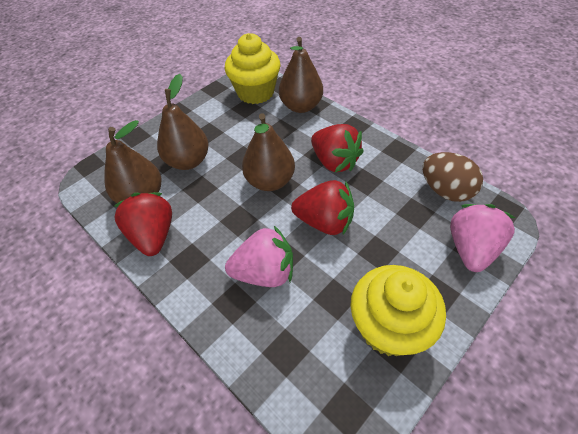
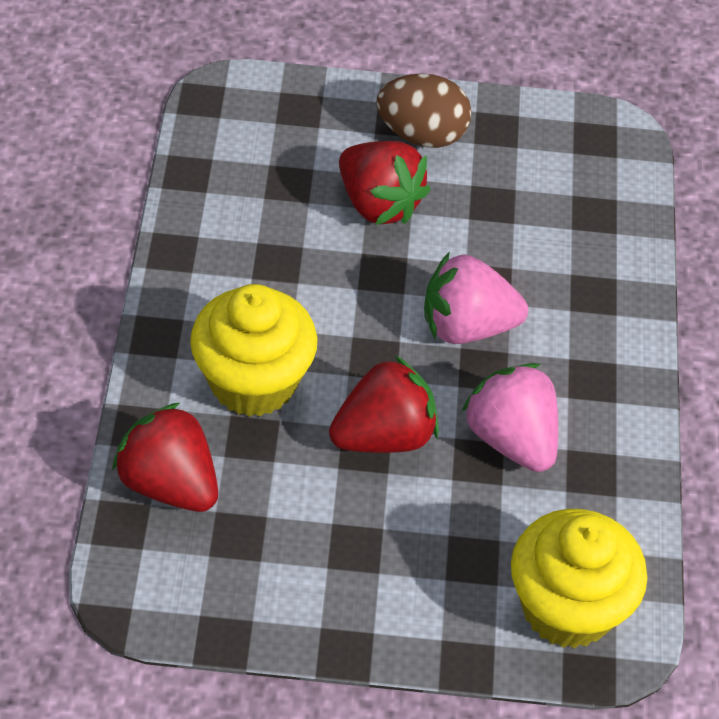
brown pear: [104,120,161,203] [157,74,209,170] [242,113,295,191] [279,37,323,113] = 4 -> none = 0

